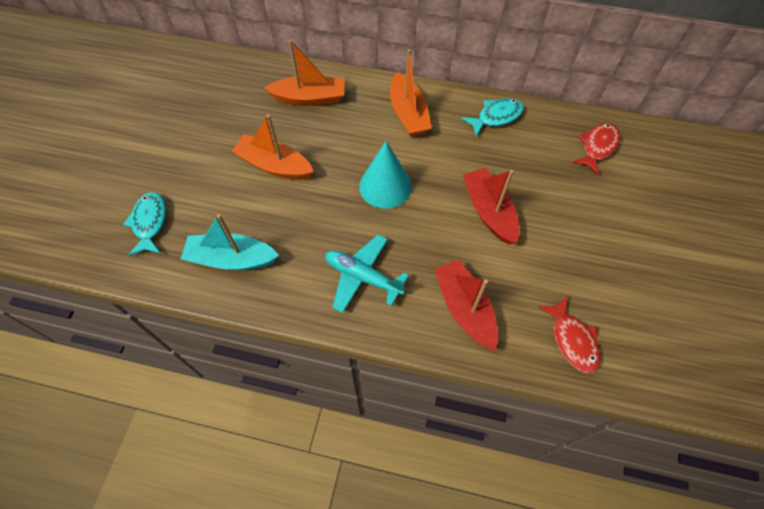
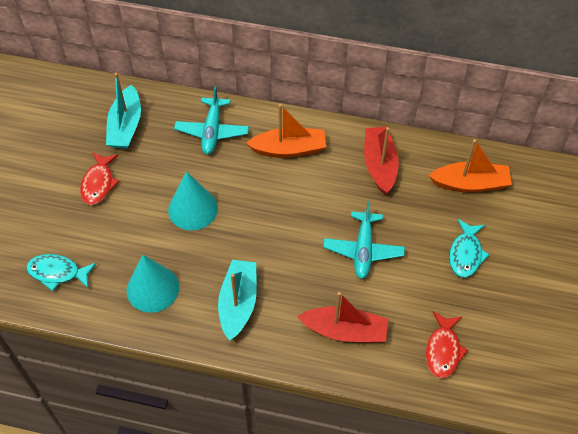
orange boat: [232,114,314,180] [264,39,345,106] [390,49,432,137] = 3 -> [246,104,326,158] [428,139,512,193] = 2
turquoise boat: [181,214,279,270] = 1 -> [106,73,141,149] [218,260,257,341] = 2
turquoise cone: [359,141,412,209] = 1 -> [127,255,179,313] [168,171,218,230] = 2
turquoise plane: [325,235,409,313] = 1 -> [174,86,249,154] [323,201,405,279] = 2

